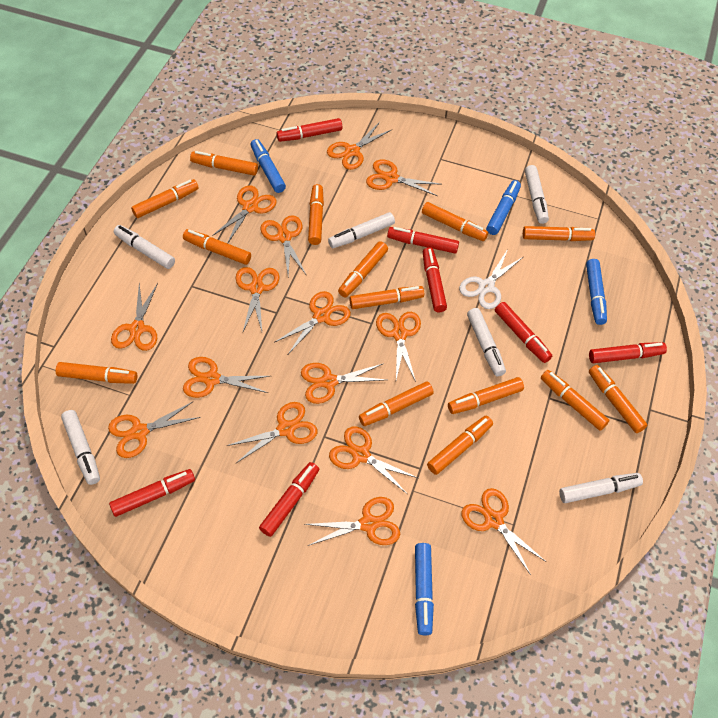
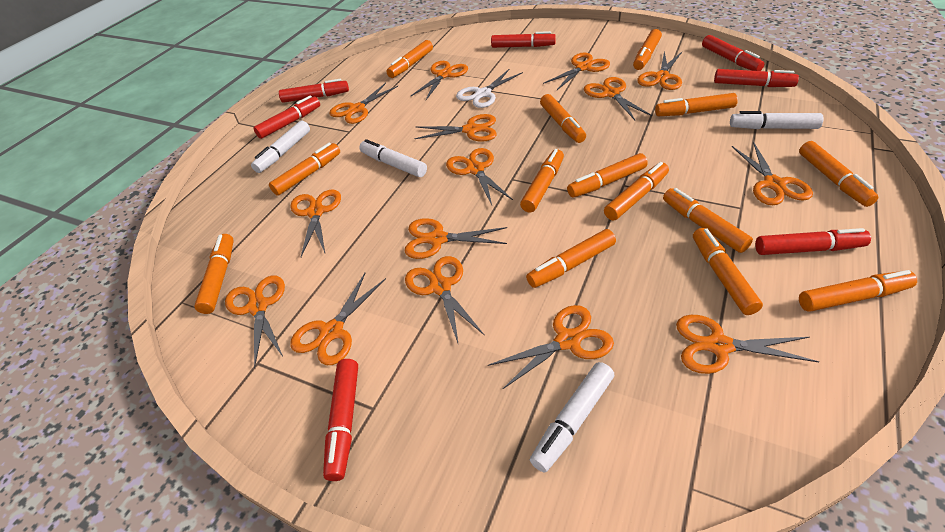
blue marker: [251,139,286,193] [415,543,434,635] [486,180,521,235] [586,259,607,325] = 4 -> none = 0
white marker: [61,410,100,485] [114,225,175,269] [328,212,395,248] [467,308,506,376] [525,165,549,224] [559,473,643,503] = 6 -> [251,121,310,173] [359,139,427,177] [530,362,614,473] [730,111,824,129] = 4

